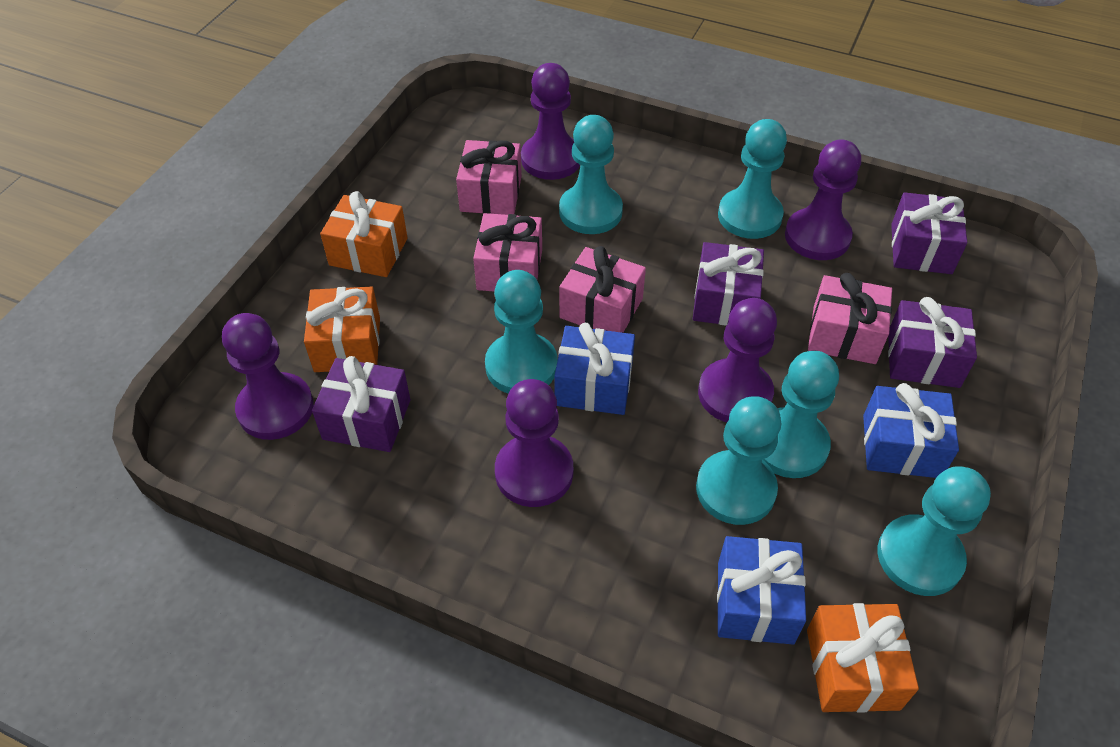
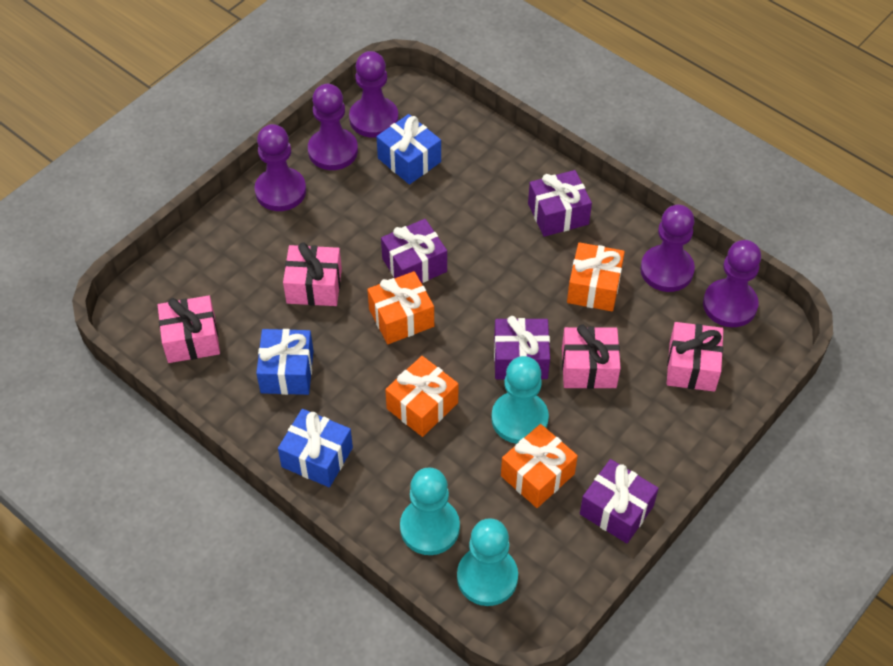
orange gift: [304,287,380,372] [320,191,408,277] [807,603,919,713] = 3 -> [367,271,434,344] [385,356,458,437] [501,424,578,508] [567,242,625,312] = 4
turquoise pawn: [485,270,558,394] [559,115,623,234] [696,396,781,525] [718,119,787,239] [763,351,839,478] [878,466,991,596] = 6 -> [400,467,460,555] [457,518,518,606] [492,356,549,444] = 3

